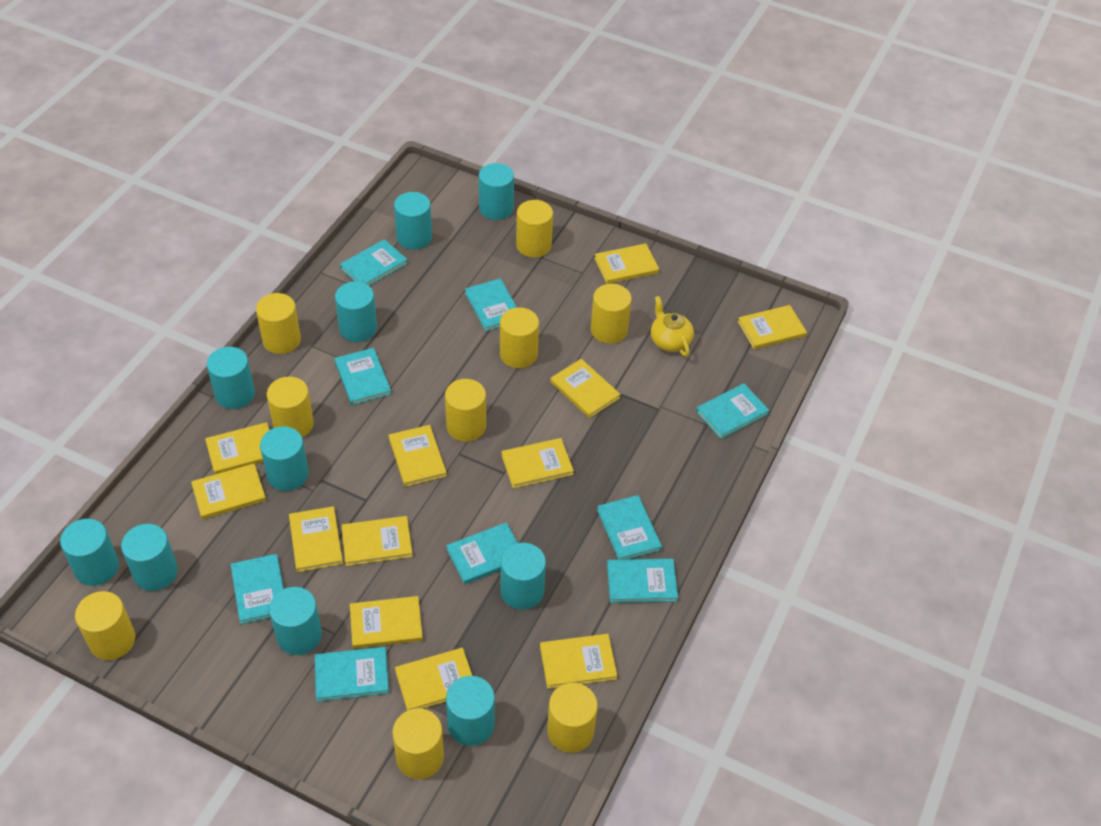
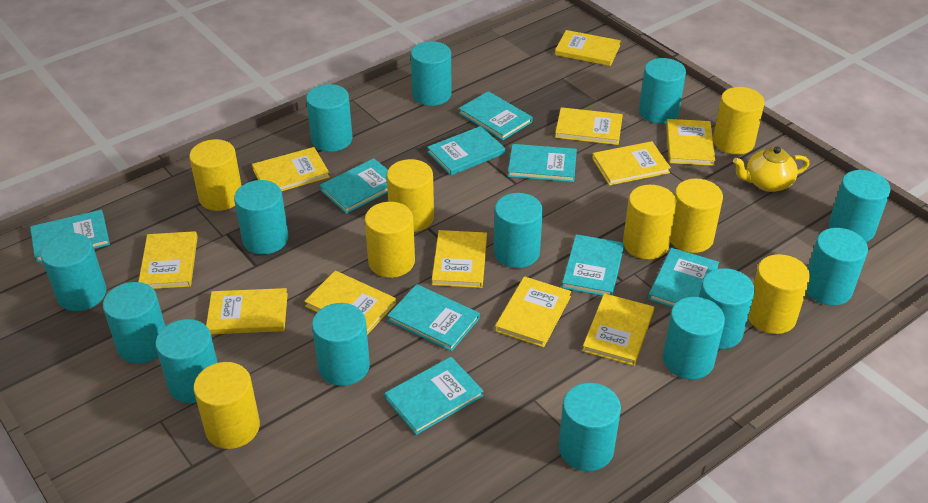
turquoise cylinder: [60,519,119,586] [121,524,178,591] [207,347,255,409] [260,426,309,491] [269,587,322,655] [335,281,377,342] [394,192,432,250] [446,676,495,746] [479,163,514,220] [500,543,546,610] = 10 -> [41,233,106,311] [103,282,165,364] [155,319,218,403] [234,180,288,254] [306,84,352,152] [312,303,370,386] [411,41,452,106] [494,193,543,268] [559,383,621,471] [639,58,686,124] [663,297,725,379] [699,268,755,349] [806,228,868,306] [829,170,891,242] = 14
yellow book: [191,464,266,519] [205,422,269,474] [289,506,343,572] [341,516,413,566] [350,596,423,649] [389,425,447,487] [395,648,472,711] [501,438,574,489] [540,634,617,689] [550,359,621,418] [594,243,659,284] [738,305,807,349] = 12 -> [138,231,198,289] [206,288,288,334] [252,147,330,191] [304,271,396,335] [432,230,487,288] [495,276,571,348] [555,30,621,66] [555,107,623,145] [582,293,654,366] [592,141,671,186] [666,119,715,166] = 11
yellow cylinder: [75,591,135,660] [256,293,301,354] [267,377,314,437] [392,708,444,779] [445,379,486,442] [500,307,539,368] [516,200,553,258] [547,683,598,753] [591,284,632,344] = 9 -> [189,139,242,211] [193,362,260,449] [365,202,415,278] [387,159,434,232] [623,185,677,259] [670,178,723,253] [713,87,765,155] [748,254,810,334] = 8

